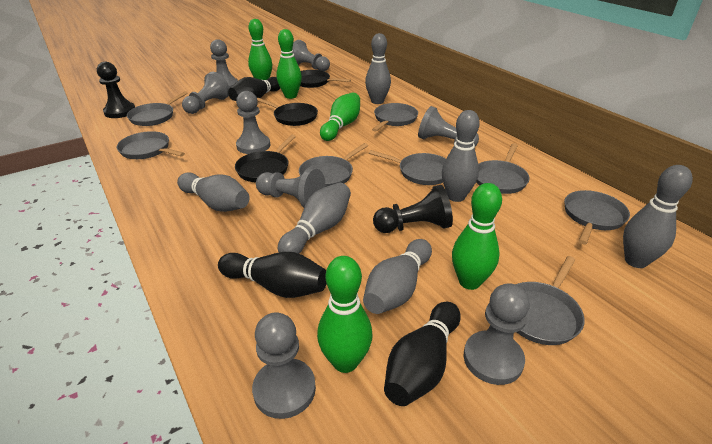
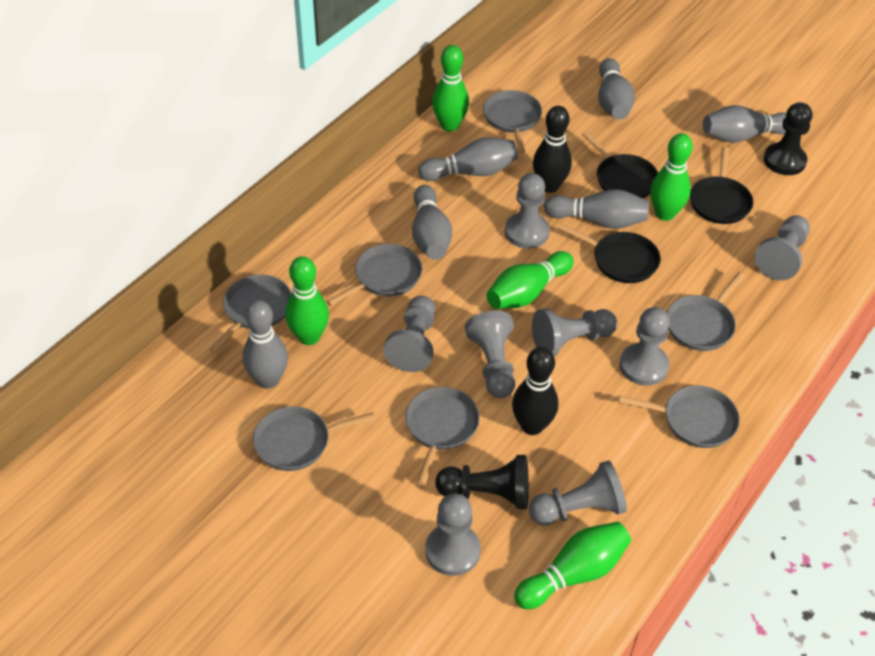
black bowling pin: [218,252,327,298] [228,77,280,101] [384,302,461,406] = 3 -> [512,347,558,435] [533,106,572,193] = 2
grey pan: [117,131,185,159] [127,91,188,126] [299,143,368,187] [369,150,446,185] [372,103,418,132] [476,143,530,194] [515,256,584,345] [564,190,630,244] = 8 -> [209,275,292,353] [253,406,375,471] [326,244,422,306] [406,387,480,485] [483,90,542,153] [619,386,740,448] [667,272,745,351] = 7

